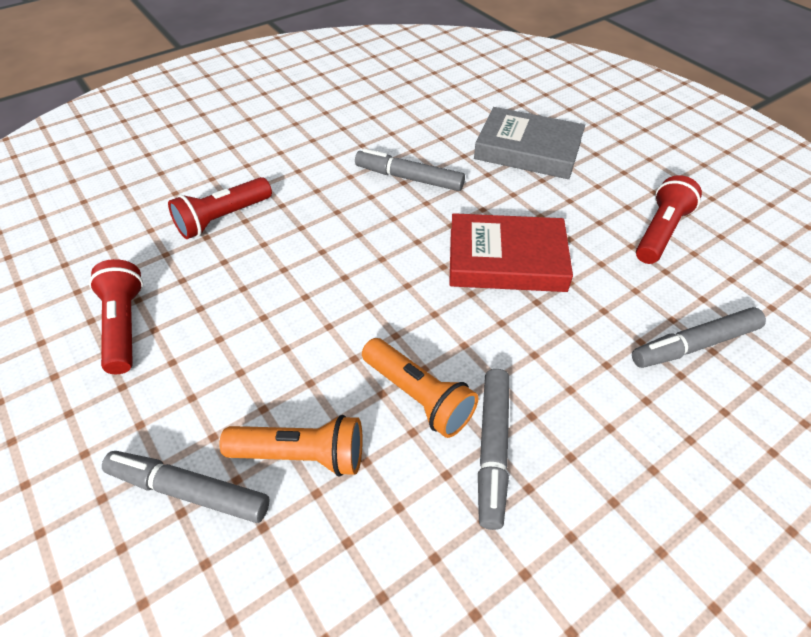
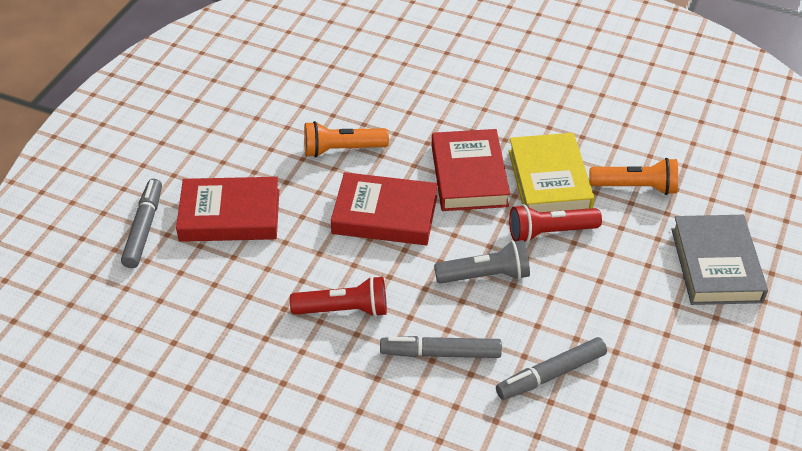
grey flashlight: none = 0 -> [434,240,530,284] = 1
grey marker: [102,451,270,523] [355,148,465,191] [478,369,510,530] [632,307,766,368] = 4 -> [121,179,162,268] [380,336,502,358] [496,337,607,400] = 3
red book: [449,213,573,292] = 1 -> [176,177,279,242] [331,172,438,245] [432,129,510,211] = 3
red flashlight: [89,259,143,374] [168,177,272,239] [636,175,702,264] = 3 -> [290,276,387,317] [509,204,602,243] = 2
yellow book: none = 0 -> [509,133,595,212] = 1

